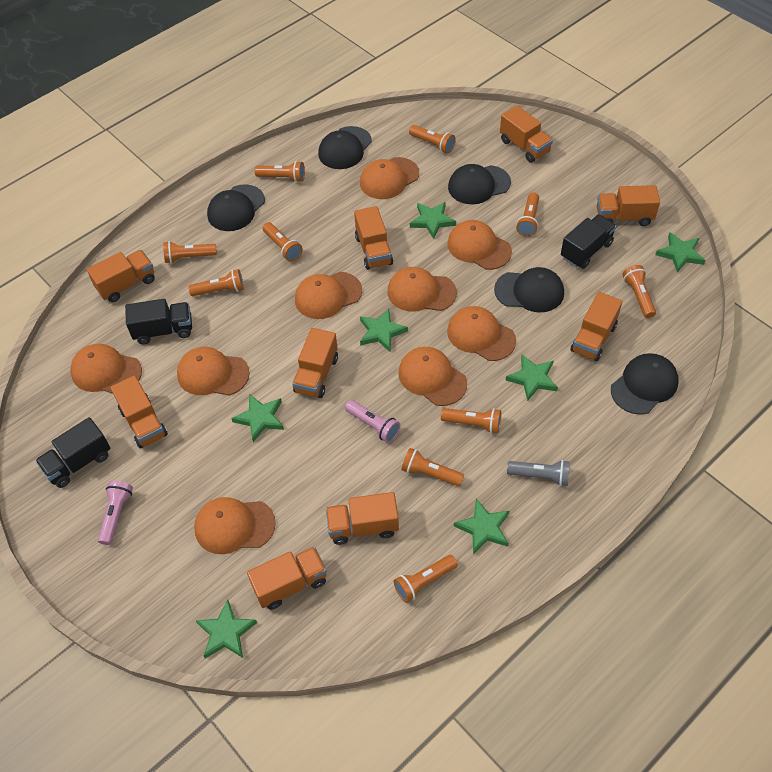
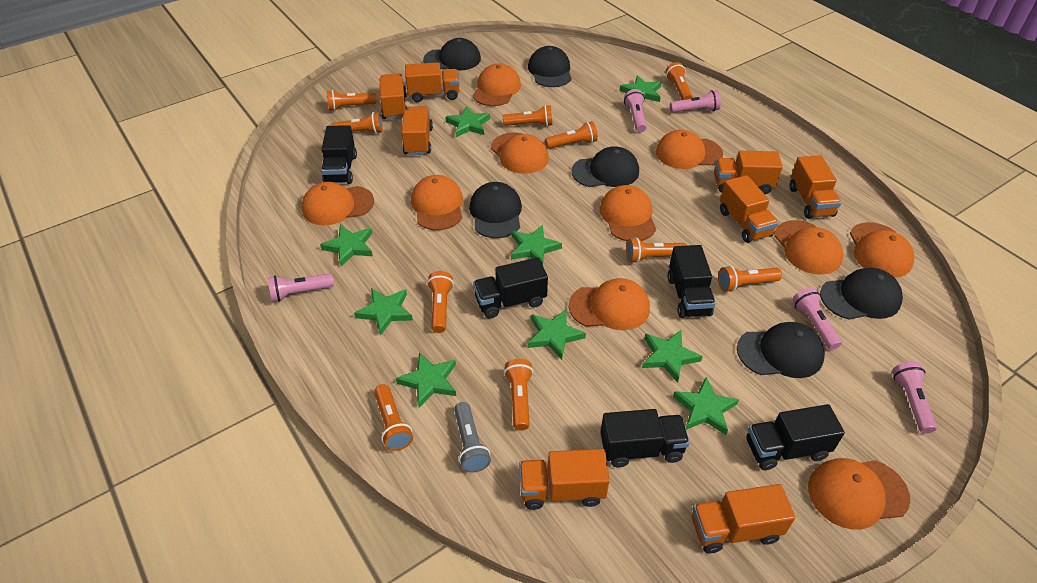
black cap: [207,184,265,231] [318,126,372,169] [448,164,511,204] [494,267,564,312] [611,353,679,415] = 5 -> [423,38,481,71] [469,182,522,238] [528,46,572,87] [571,146,639,187] [737,322,825,378] [820,268,903,320] = 6
black truck: [35,417,111,488] [125,299,192,344] [561,214,617,269] = 3 -> [321,125,357,184] [473,257,548,318] [600,409,690,467] [668,245,716,318] [747,404,845,470] = 5
green star: [196,599,257,658] [231,394,284,442] [360,308,408,352] [410,202,456,239] [454,499,509,554] [506,354,558,401] [655,232,706,272] = 7 -> [320,225,373,266] [354,288,413,336] [396,352,456,408] [445,106,490,137] [511,225,562,265] [528,309,586,360] [620,75,661,102] [642,330,703,383] [673,377,739,435] = 9
orange cap: [70,344,142,394] [177,347,250,396] [194,497,276,554] [295,272,362,319] [360,157,419,199] [388,267,457,311] [398,347,467,406] [447,220,512,270] [447,306,516,361] = 9 -> [302,182,374,225] [411,175,463,230] [473,63,521,106] [491,132,549,174] [569,278,650,330] [599,185,656,241] [656,130,723,169] [774,220,843,275] [808,458,910,530] [850,222,914,278] = 10
orange truck: [87,250,155,302] [110,375,168,448] [247,546,327,610] [292,328,338,398] [326,492,399,545] [354,206,393,270] [500,105,553,163] [571,292,623,361] [597,185,660,226] = 9 -> [380,73,407,120] [401,106,433,155] [405,62,459,102] [519,449,610,510] [692,484,795,553] [714,151,783,194] [720,175,779,243] [790,155,842,219] = 8
pink flashlight: [98,480,133,545] [345,400,400,443] = 2 -> [268,273,334,302] [624,89,647,133] [670,90,721,113] [792,287,842,350] [892,361,937,434] = 5

